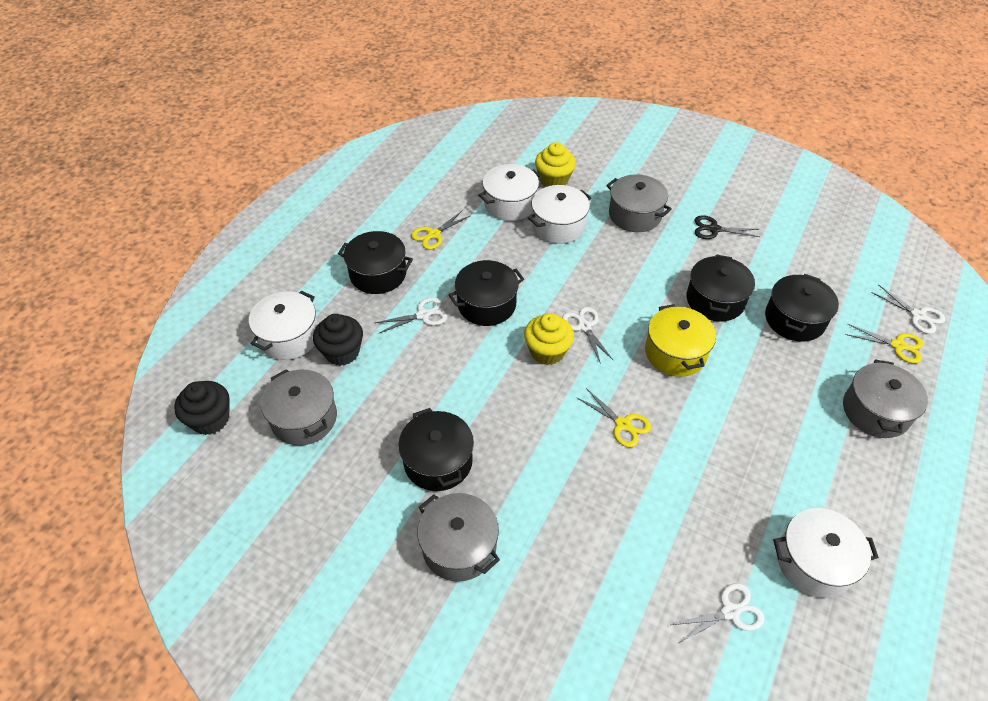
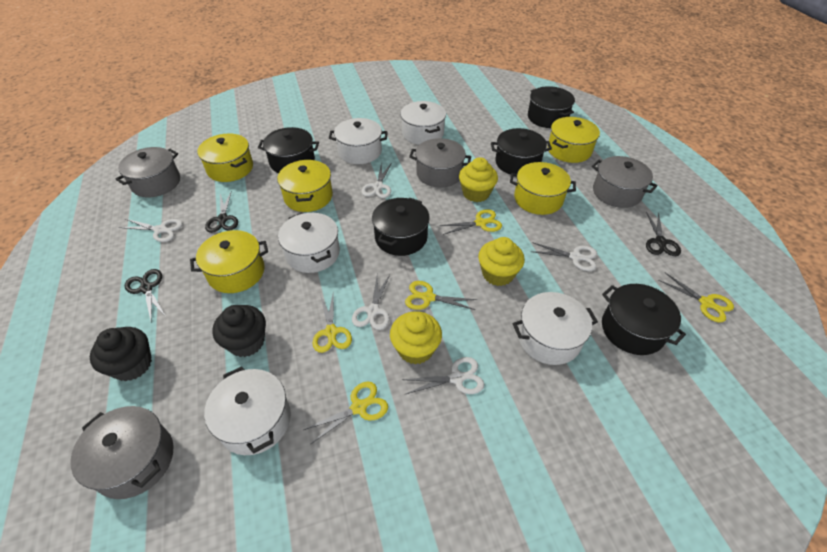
black scissors: [695,215,759,239] = 1 -> [125,269,165,320] [205,192,238,233] [646,212,681,256] = 3
white pot: [249,291,318,360] [478,164,542,221] [528,185,592,244] [773,508,879,598] = 4 -> [204,366,291,455] [278,213,340,273] [329,118,388,164] [400,101,446,145] [513,292,598,365] = 5
white scissors: [375,297,447,334] [562,307,614,364] [671,583,765,643] [871,285,945,334] = 4 -> [118,219,183,242] [352,275,390,330] [362,164,391,198] [402,357,484,394] [530,242,597,271] = 5
yellow cupcake: [524,313,574,365] [535,142,576,187] = 2 -> [390,311,442,365] [459,157,498,202] [478,237,525,286] = 3
yellow pot: [645,304,716,377] = 1 -> [190,230,268,293] [197,133,253,182] [277,160,333,212] [510,162,576,215] [548,117,600,163] = 5
yellow scissors: [411,210,470,250] [576,388,651,447] [846,324,924,363] = 3 -> [303,381,388,444] [313,292,352,353] [405,281,477,310] [439,209,502,235] [658,273,734,323] = 5

